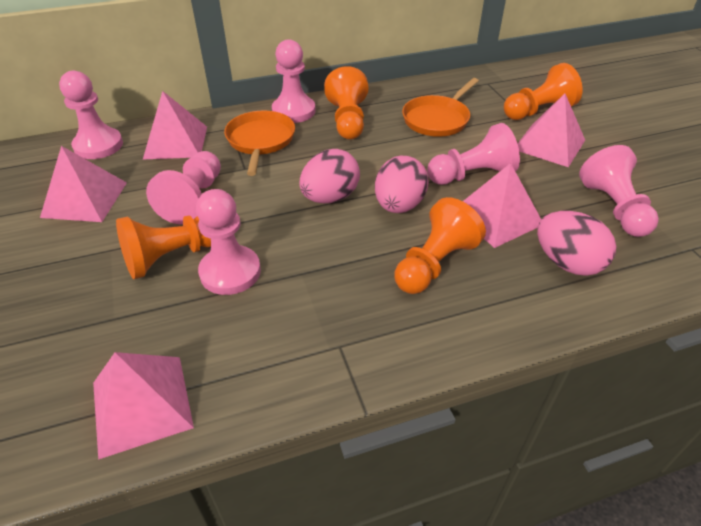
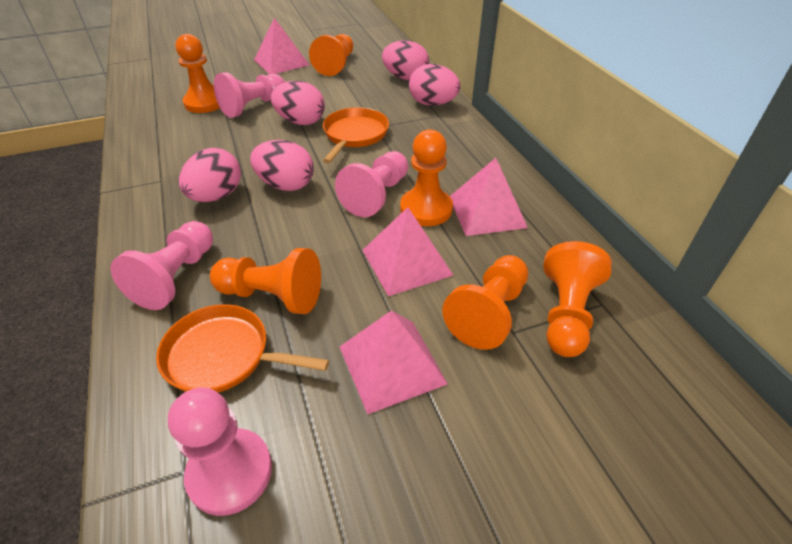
orange pawn: [116,215,211,279] [324,66,368,140] [395,197,486,294] [504,63,583,120] = 4 -> [176,34,220,113] [210,248,321,314] [309,34,353,76] [400,129,453,226] [442,255,528,350] [543,241,612,357] = 6
pink egg: [300,149,360,203] [375,156,428,213] [537,211,616,276] = 3 -> [179,148,241,202] [250,140,314,191] [271,81,325,125] [382,40,429,80] [409,64,461,106] = 5
pink pawn: [59,71,123,159] [146,151,221,225] [196,189,261,295] [272,39,316,123] [427,123,520,185] [579,145,659,237] = 6 -> [110,221,213,310] [168,387,272,516] [214,72,285,118] [335,151,408,217] = 4
pink pyramid: [40,146,127,222] [93,352,194,460] [143,91,207,159] [463,163,541,248] [518,94,585,167] = 5 -> [254,18,309,74] [340,310,448,414] [362,207,453,296] [450,158,528,236] = 4

